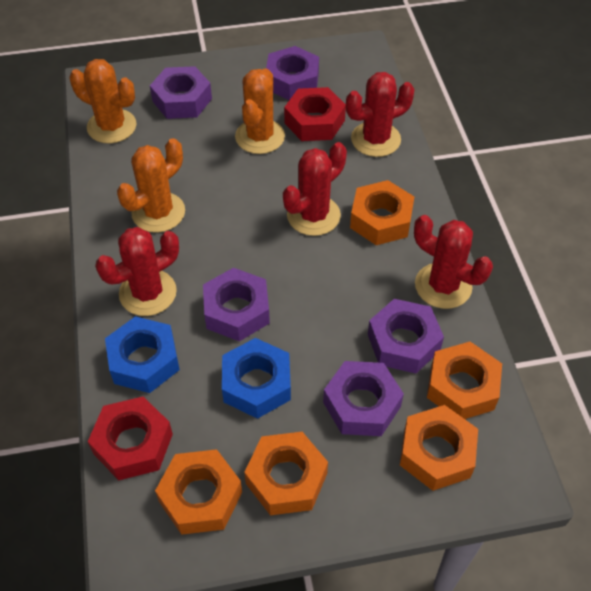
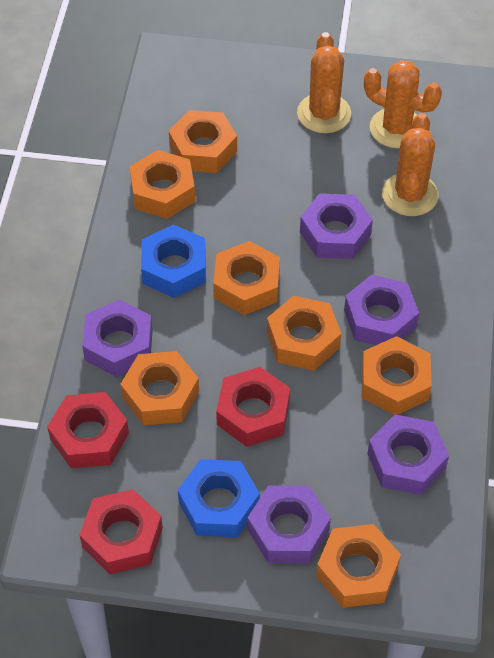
orange nut: [155,449,242,535] [244,432,328,515] [350,180,414,245] [400,405,478,491] [427,342,502,419] = 5 -> [120,351,199,425] [130,150,195,219] [169,110,237,173] [213,241,280,315] [267,296,341,371] [316,524,401,608] [362,336,432,415] = 7
red cactus: [95,227,179,316] [283,142,347,236] [346,72,415,157] [414,215,493,309] = 4 -> none = 0
red nut: [88,397,173,481] [284,87,346,141] = 2 -> [47,392,129,468] [80,489,163,574] [216,367,290,447] = 3

